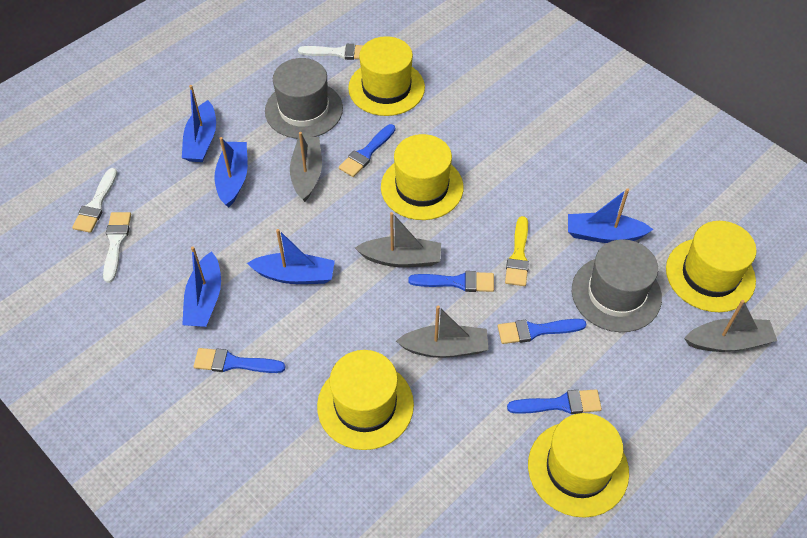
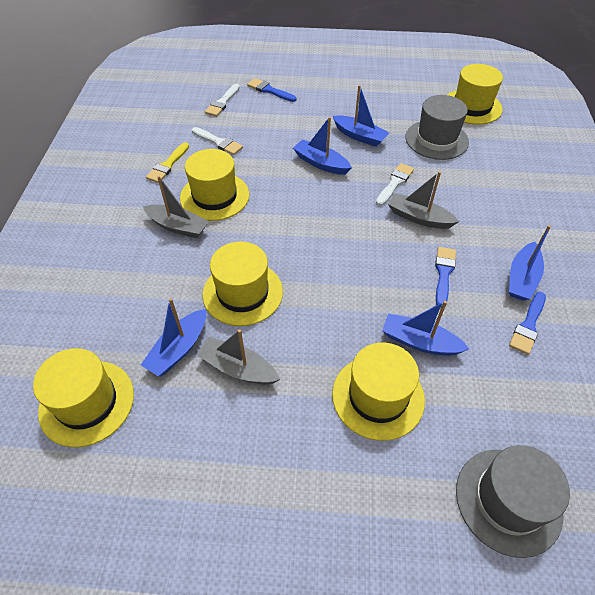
blue brush: [194,348,285,373] [339,124,396,177] [408,271,494,292] [498,319,587,344] [507,389,602,414] = 5 -> [247,78,296,102] [435,247,456,308] [509,292,546,355] = 3
grey boat: [290,132,322,202] [355,212,441,267] [396,305,488,358] [684,300,777,352] = 4 -> [143,176,209,238] [196,329,280,385] [388,171,459,229] = 3

